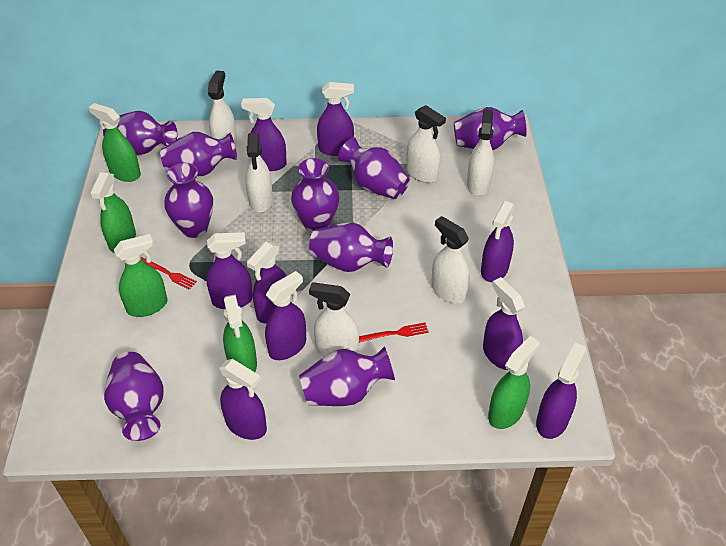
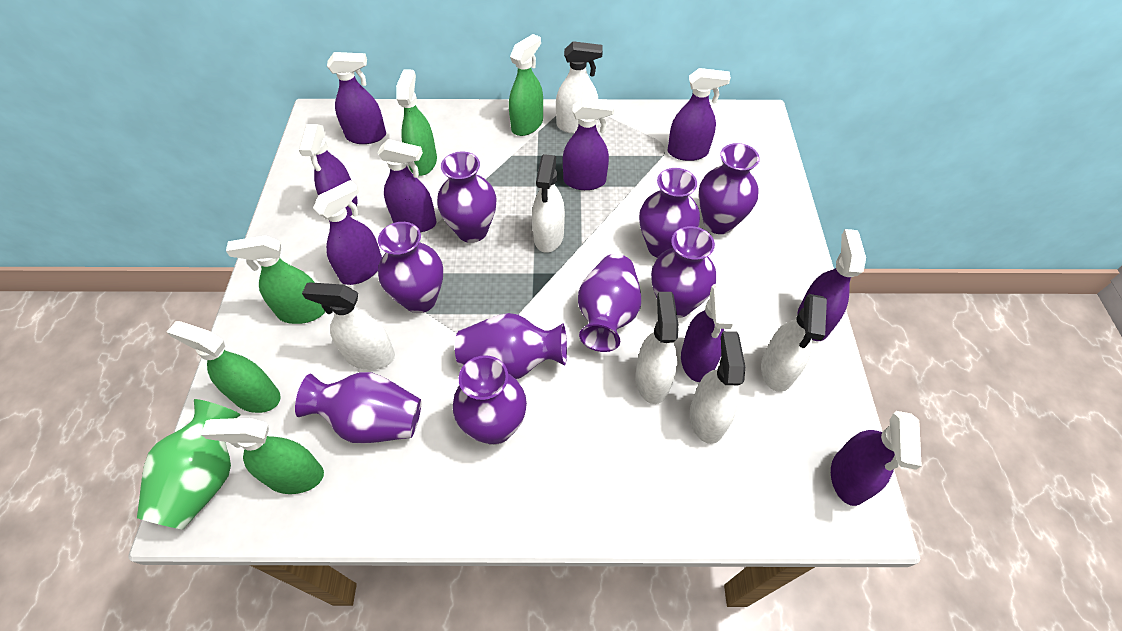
green vase: none = 0 -> [137,399,241,529] = 1
red fork: [141,257,197,290] [359,323,429,343] = 2 -> none = 0

